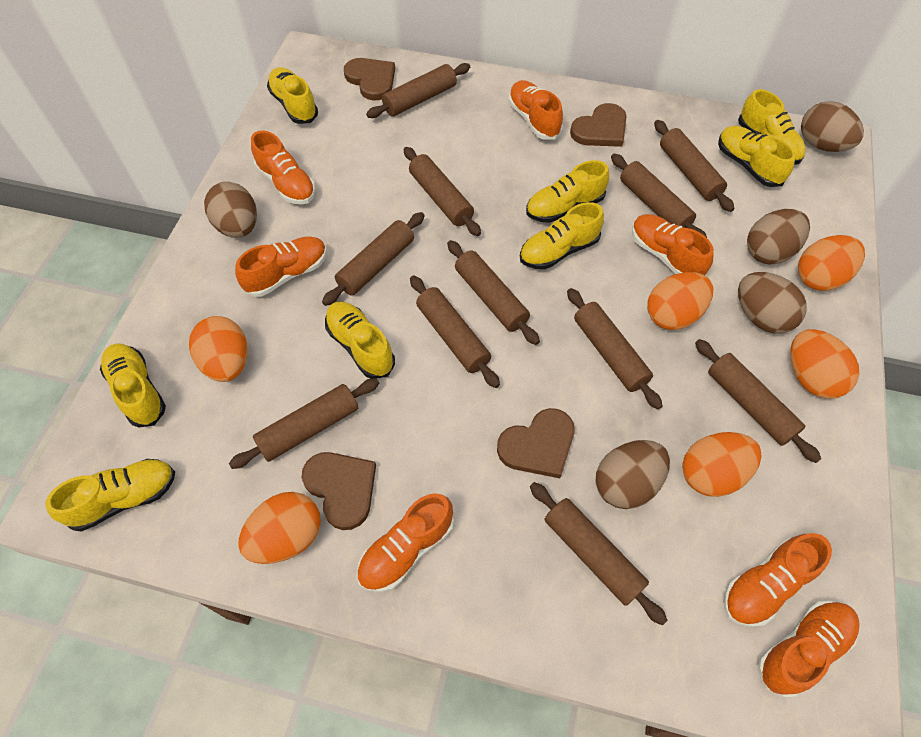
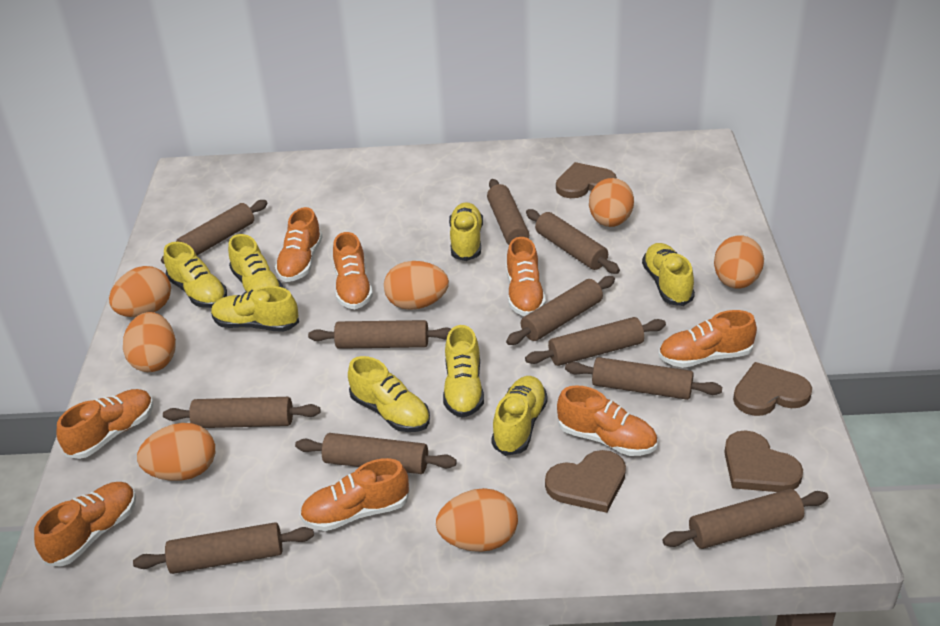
brown egg: [204,182,257,238] [596,440,670,509] [738,272,807,334] [747,209,810,265] [801,101,864,152] = 5 -> none = 0
orange egg: [189,316,248,382] [238,492,321,564] [647,272,713,330] [682,432,762,497] [790,329,859,399] [798,235,865,291] = 6 -> [109,266,171,317] [123,312,176,372] [137,423,215,481] [384,261,449,310] [436,488,518,552] [589,178,634,227] [714,236,764,289] = 7
orange shoe: [235,236,327,297] [251,130,316,204] [357,493,454,592] [508,80,563,140] [632,214,714,275] [724,533,832,627] [757,601,860,698] = 7 -> [34,482,136,566] [56,389,154,459] [275,207,323,282] [300,458,410,531] [333,232,373,309] [506,237,546,316] [557,385,657,456] [659,310,757,368] = 8

